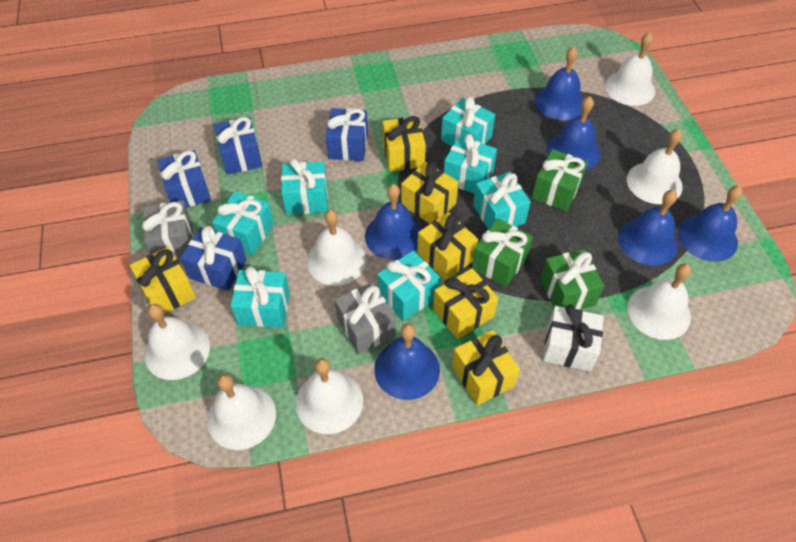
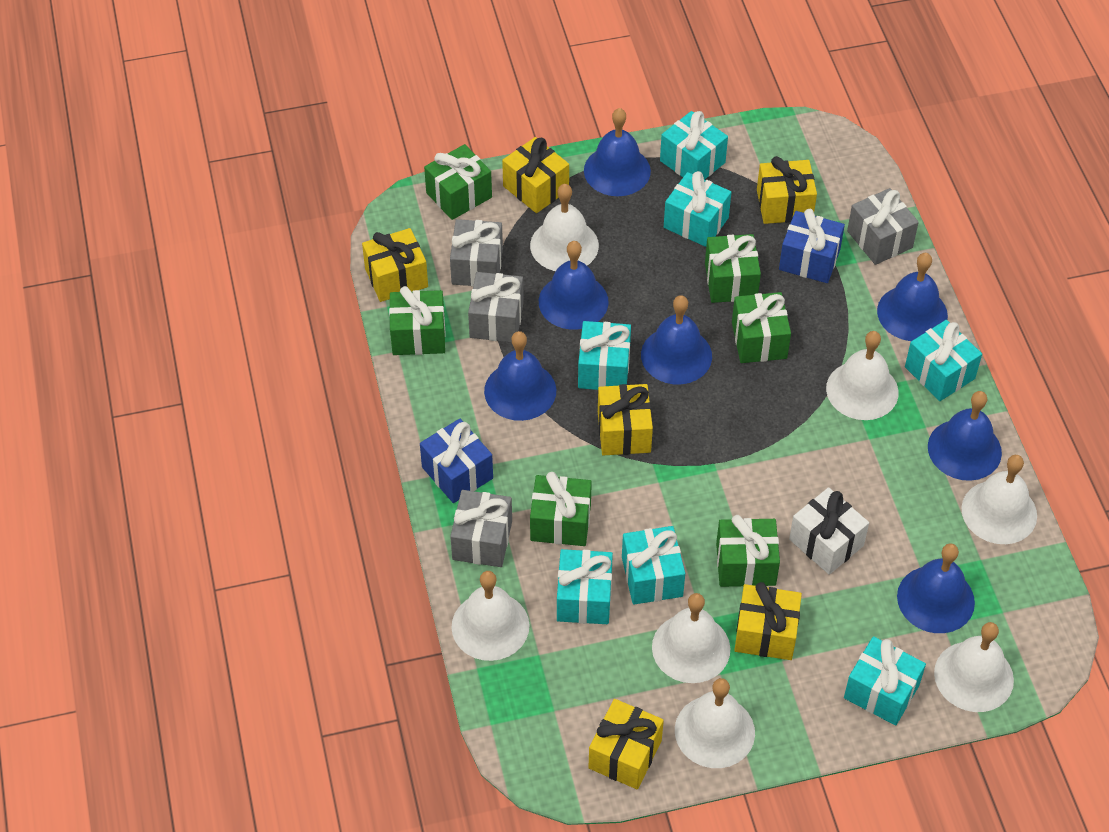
blue bell: [365,184,421,260] [374,324,440,400] [535,47,583,120] [547,96,601,170] [618,190,678,266] [678,186,742,262] = 6 -> [484,331,556,421] [539,241,609,330] [584,108,651,196] [641,295,712,384] [877,253,948,341] [897,543,975,633] [928,391,1002,481] = 7
blue gift: [157,150,211,208] [180,226,247,291] [214,117,262,175] [326,108,368,161] = 4 -> [420,419,493,503] [779,209,845,283] = 2
green gift: [472,218,533,287] [532,149,588,212] [540,249,604,310] = 3 -> [389,286,446,355] [424,144,492,220] [530,472,592,546] [705,234,761,303] [716,515,780,587] [732,292,791,363] = 6
grey gift: [142,200,194,259] [335,282,396,354] = 2 -> [450,219,503,286] [450,490,512,567] [468,272,524,342] [847,188,919,265] = 4

